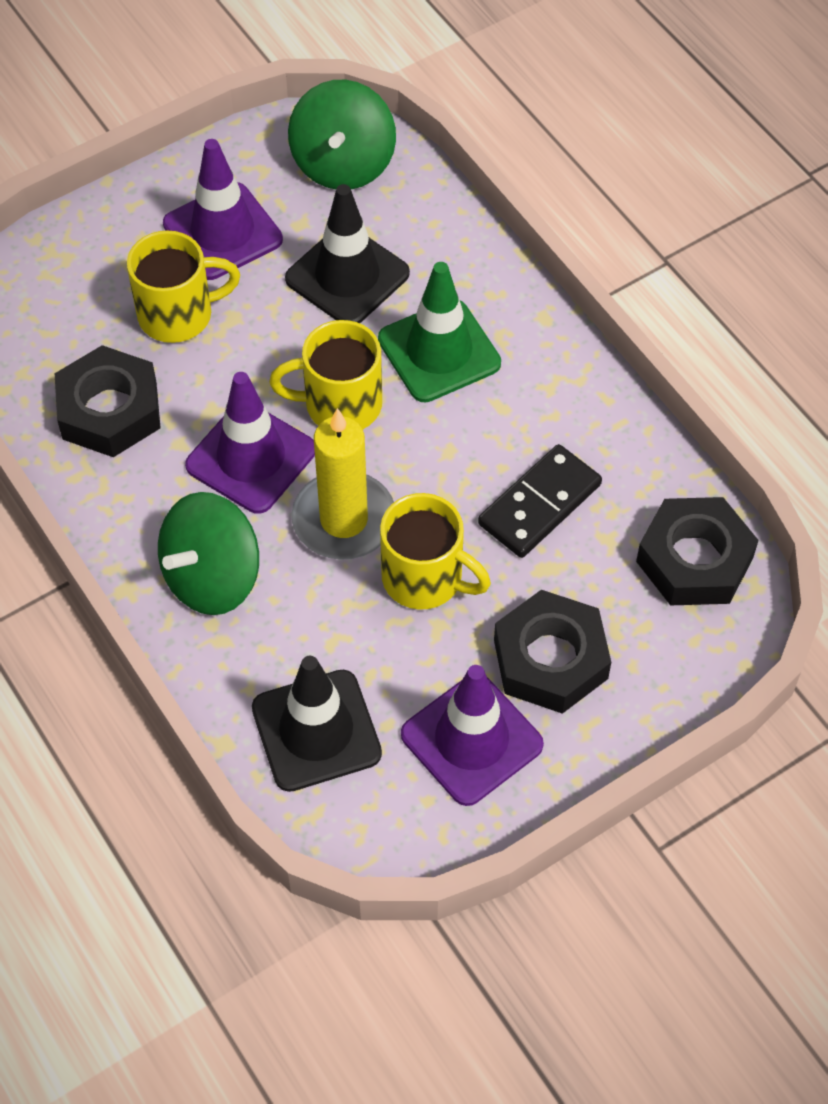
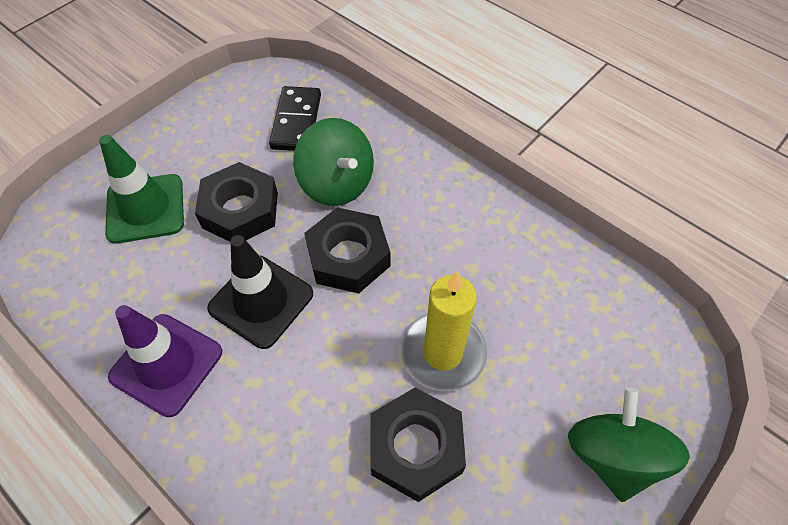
black traffic cone: [252,656,382,792] [285,184,410,323] = 2 -> [207,235,313,349] = 1
purple traffic cone: [163,139,283,280] [185,372,315,514] [401,665,544,806] = 3 -> [108,305,222,417] = 1
yellow mug: [127,231,240,343] [269,320,382,429] [380,493,491,610] = 3 -> none = 0

